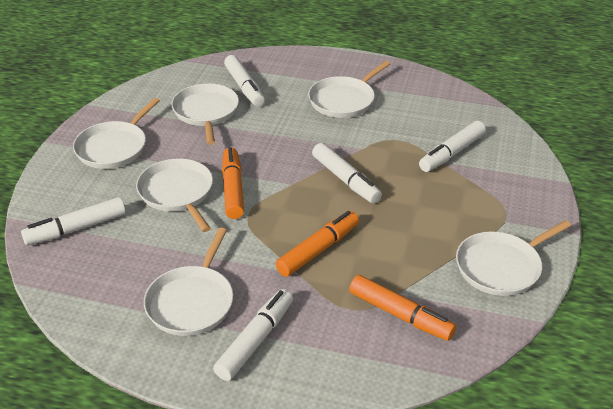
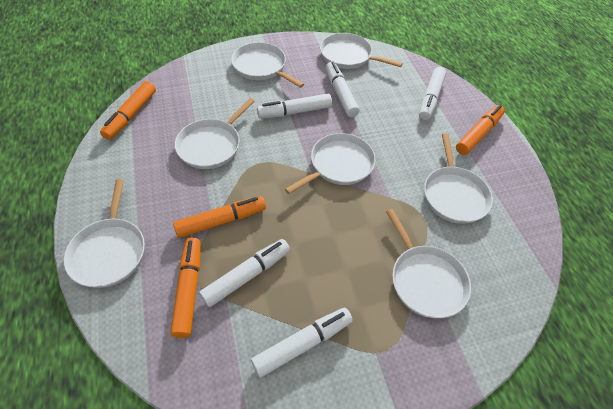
orange marker: [222,147,244,219] [276,211,359,277] [349,275,456,341] = 3 -> [100,81,156,140] [170,238,201,338] [173,196,266,238] [456,105,505,155] = 4
white pan: [73,98,160,169] [136,158,213,232] [144,228,233,336] [171,83,239,145] [308,61,390,118] [456,220,571,296] = 6 -> [64,179,145,288] [175,98,255,169] [231,42,304,88] [285,133,376,194] [320,33,403,69] [386,209,471,318] [424,134,493,224] = 7

